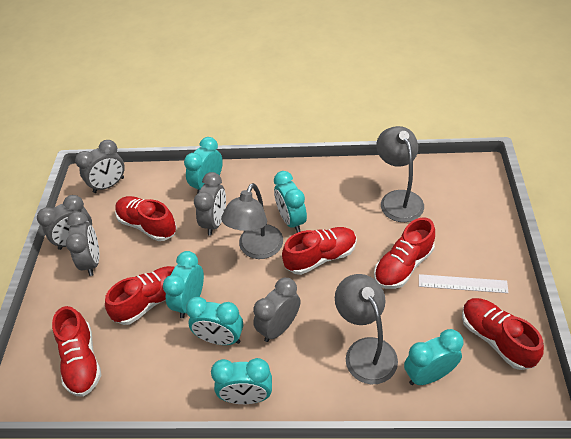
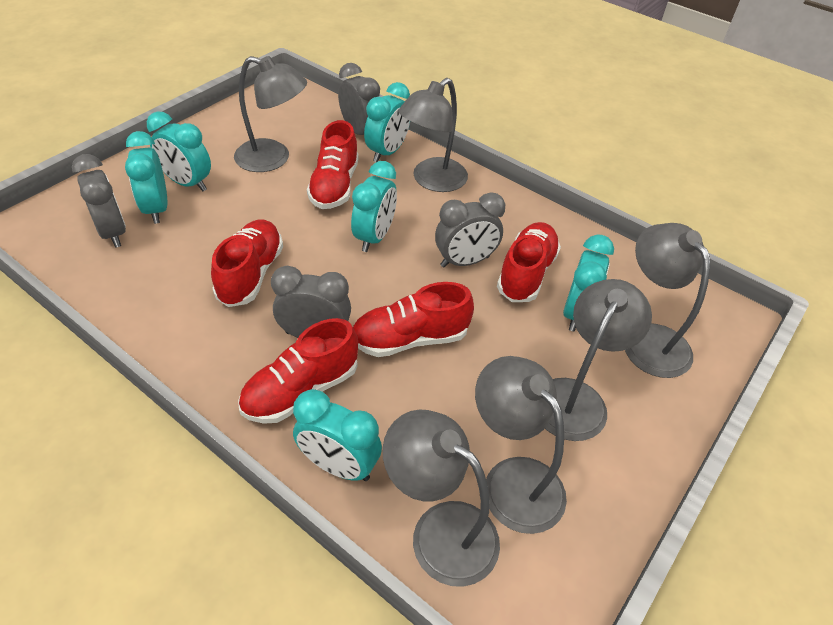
grey clock: [37,195,92,250] [66,211,100,276] [75,140,125,193] [194,172,226,235] [253,278,300,342] = 5 -> [72,154,126,248] [271,266,351,338] [338,63,380,135] [435,192,505,268] = 4
grey lamp: [221,183,283,259] [335,274,398,384] [376,126,424,222] = 3 -> [234,56,307,172] [383,409,500,587] [398,78,468,192] [475,356,567,534] [545,279,652,441] [625,223,710,378] = 6
red shoe: [52,306,101,397] [105,266,175,325] [115,196,177,241] [282,227,357,275] [374,218,435,289] [462,298,544,370] = 6 -> [211,219,283,307] [238,318,358,424] [307,120,359,209] [353,282,474,357] [497,222,561,302] = 5
white ruler: [419,274,508,293] = 1 -> none = 0

